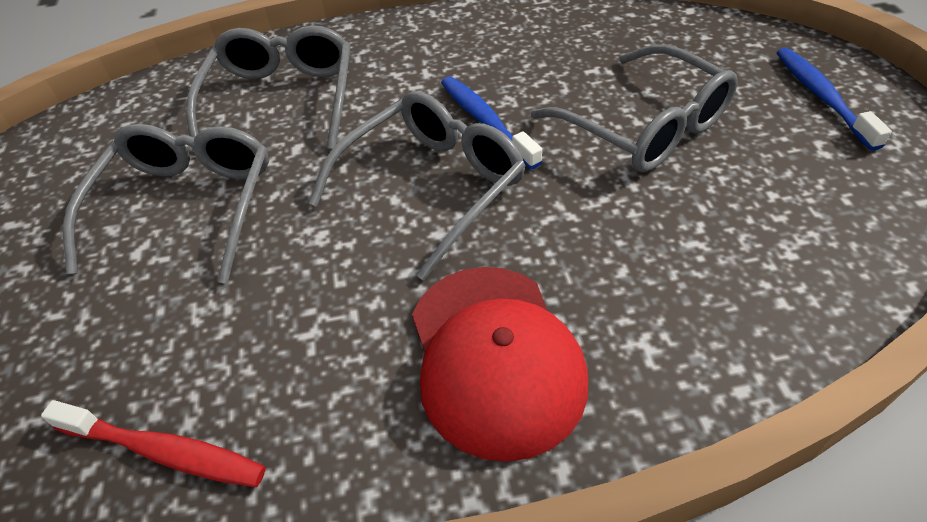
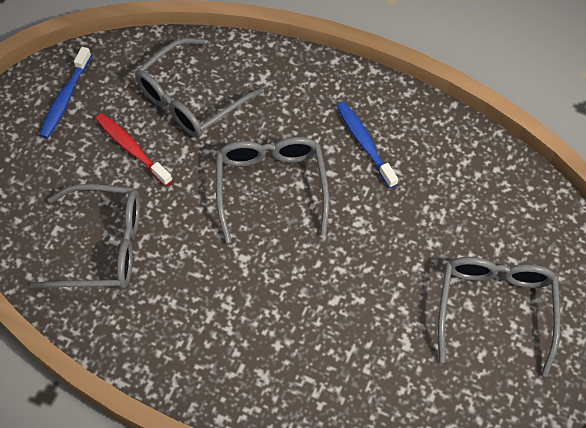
red cap: [412,267,588,462] = 1 -> none = 0

